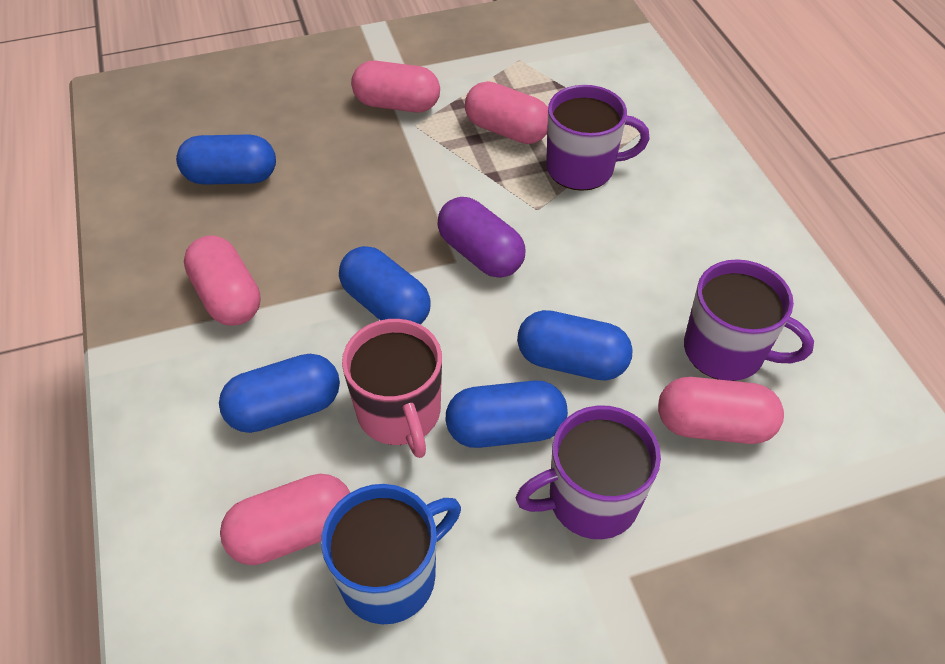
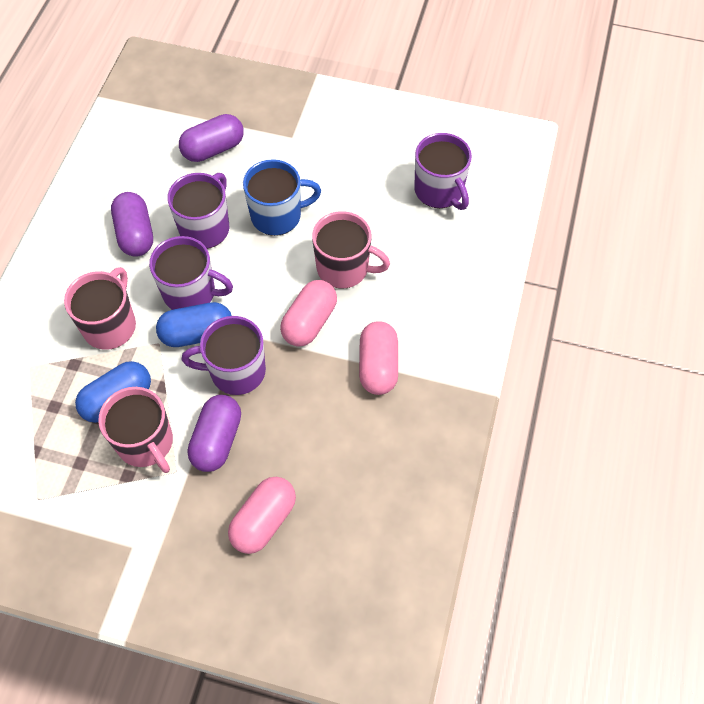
blue capsule: [176,134,276,185] [219,354,340,433] [339,246,431,325] [445,380,568,448] [517,310,633,381] = 5 -> [75,361,151,423] [156,302,232,347] = 2
pink capsule: [184,235,261,326] [220,474,350,565] [351,61,440,112] [465,81,548,144] [658,377,784,444] = 5 -> [228,477,296,554] [280,280,337,347] [359,321,398,395] = 3
pink mug: [342,319,442,458] = 1 -> [64,267,136,350] [98,387,173,473] [312,211,390,289] = 3
purple capsule: [437,197,525,278] = 1 -> [111,192,153,257] [179,114,244,162] [187,395,241,472] = 3
purple mug: [516,405,661,539] [546,85,650,191] [684,259,814,381] = 3 -> [149,236,233,310] [167,173,229,249] [182,316,266,395] [414,133,472,210] = 4

